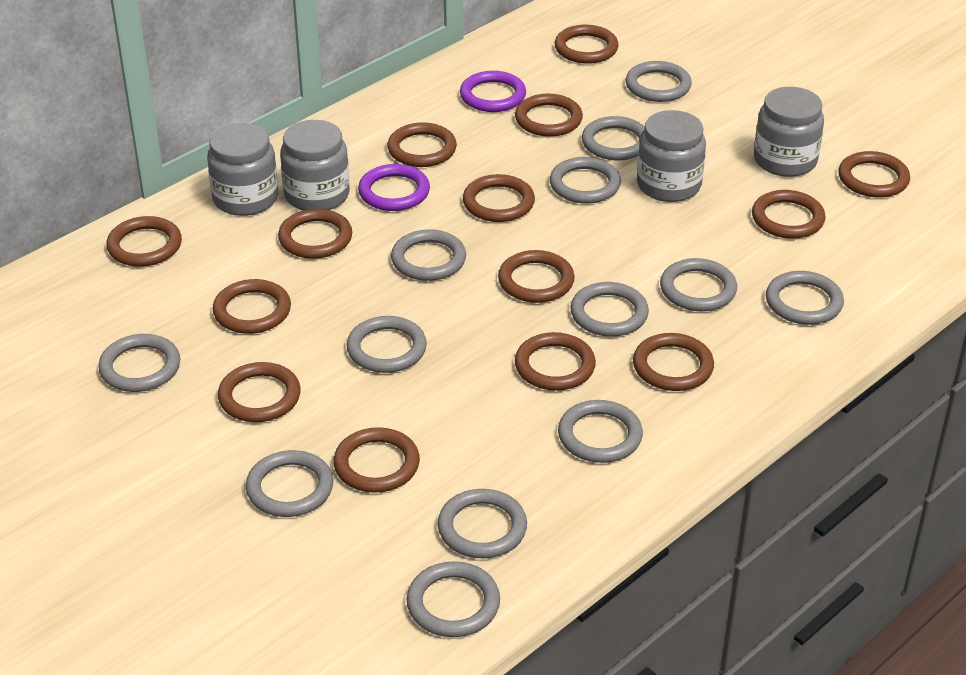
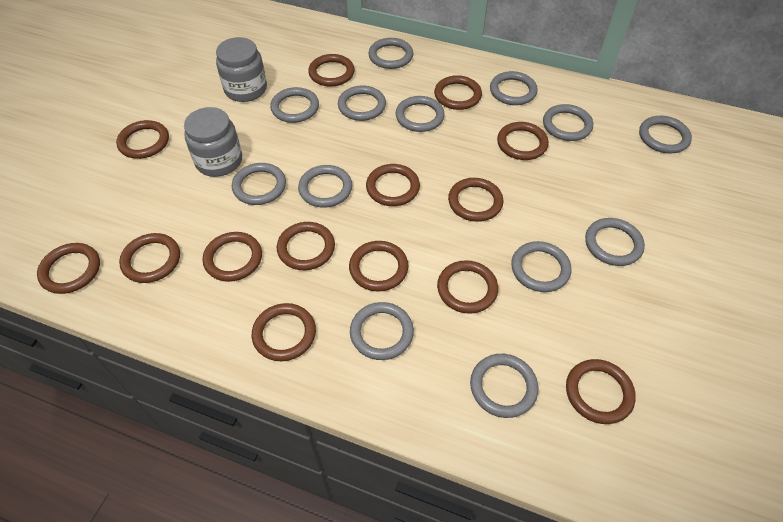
grey jar: [207,123,278,216] [280,120,349,211] [637,110,706,202] [754,87,824,177] = 4 -> [184,107,242,177] [216,37,267,102] = 2
purple ring: [358,164,430,211] [460,71,526,112] = 2 -> none = 0

